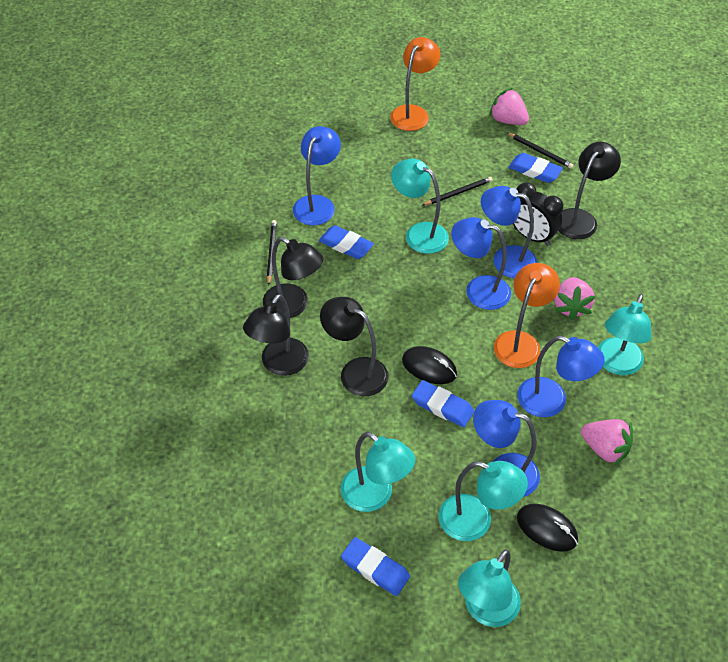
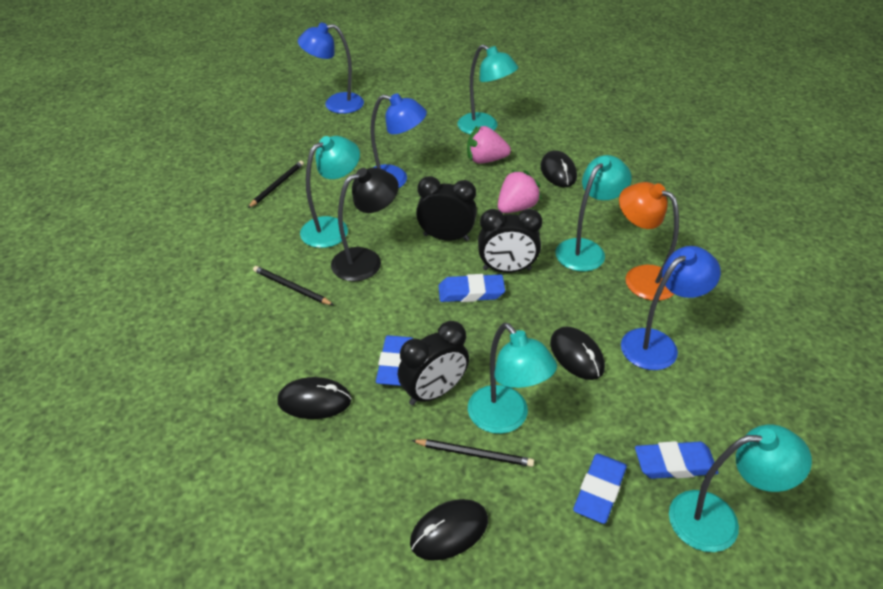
black clock: [513,182,563,246] = 1 -> [398,321,469,405] [416,176,477,241] [478,209,542,273] = 3
black lamp: [243,294,309,376] [263,237,323,318] [320,297,389,396] [559,142,621,239] = 4 -> [331,168,399,281] = 1
black mouse: [402,346,457,384] [517,504,578,552] = 2 -> [277,377,351,419] [410,499,488,560] [540,150,577,187] [550,326,605,380] = 4
blue lamp: [293,126,341,225] [451,217,511,310] [473,400,540,497] [481,186,537,278] [517,336,604,417] = 5 -> [298,23,364,114] [370,93,427,188] [621,246,721,370] = 3
orange lamp: [390,37,440,131] [494,263,560,368] = 2 -> [619,182,679,301] = 1
pink strawberry: [489,88,529,125] [554,277,595,320] [581,419,633,465] = 3 -> [467,125,511,164] [498,170,542,213] = 2

